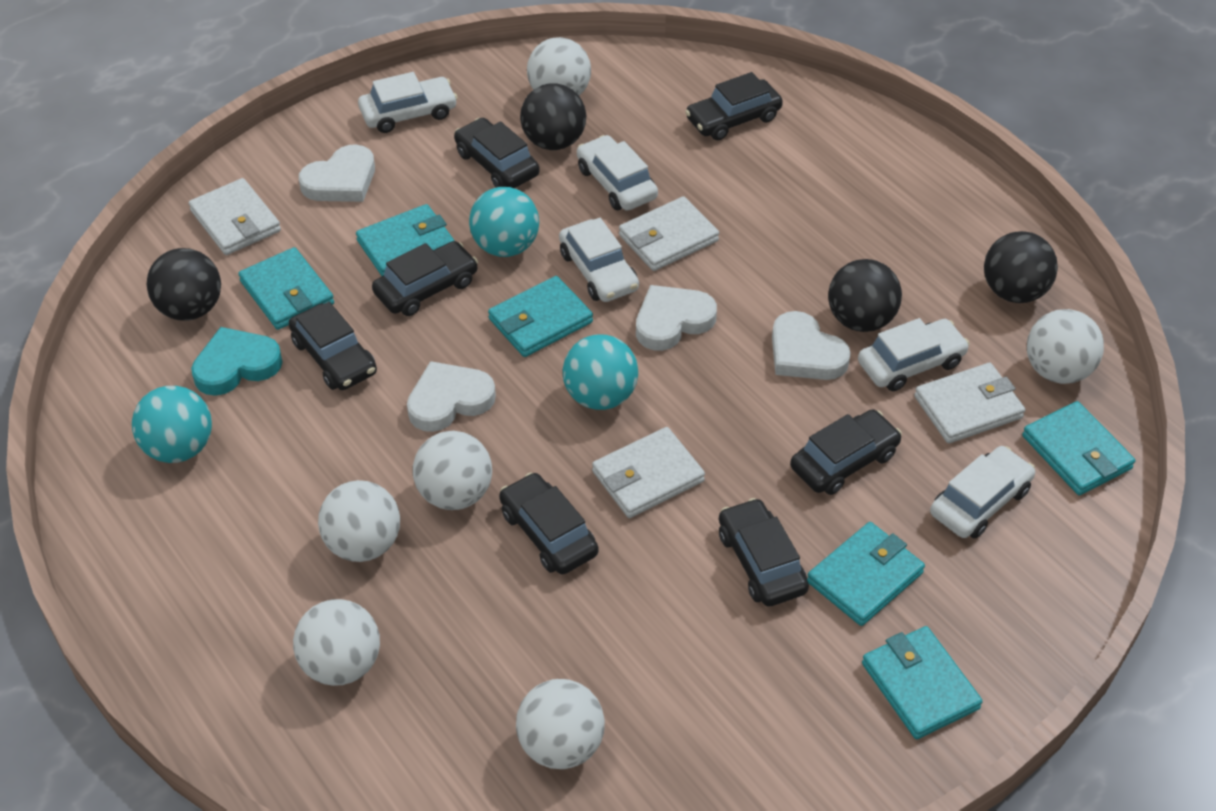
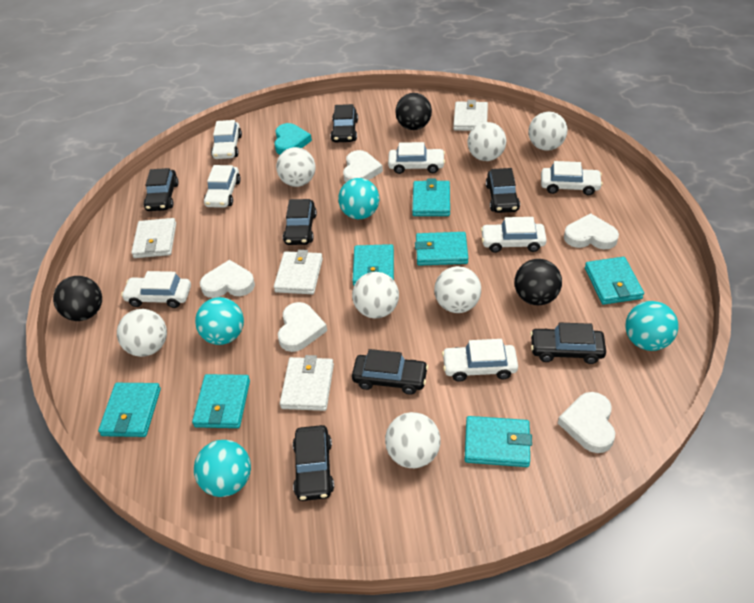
black ball: [147,248,221,321] [520,83,586,150] [828,259,902,332] [984,231,1058,303] = 4 -> [53,276,102,321] [395,93,432,130] [514,259,562,305] = 3
turquoise ball: [132,386,212,463] [469,187,539,257] [563,334,638,410] = 3 -> [194,440,251,497] [195,297,244,345] [338,178,379,219] [625,301,678,351] = 4
turquoise wallet: [238,247,334,330] [356,204,455,276] [488,276,593,357] [807,522,925,626] [862,626,983,739] [1022,401,1135,495] = 6 -> [98,383,161,437] [192,374,250,428] [353,244,394,286] [412,179,450,216] [415,232,468,266] [465,416,532,467] [585,257,644,305] = 7
white ball: [293,599,380,686] [318,480,400,562] [413,431,492,510] [516,679,605,769] [527,37,591,95] [1027,309,1104,384] = 6 -> [117,309,167,357] [276,147,315,187] [352,272,399,318] [385,412,441,468] [434,266,481,313] [467,122,506,161] [528,112,567,151] = 7
white car: [358,72,458,133] [559,218,639,302] [577,135,658,211] [858,318,970,391] [930,446,1035,539] = 5 -> [121,271,191,308] [204,165,241,208] [211,120,242,159] [388,142,445,174] [442,339,518,382] [481,217,547,253] [541,161,603,195] = 7
white heart: [299,144,375,202] [407,361,496,432] [636,285,717,351] [772,311,851,380] = 4 -> [200,260,255,298] [278,302,327,352] [343,150,383,182] [558,392,615,453] [564,213,619,249] = 5

